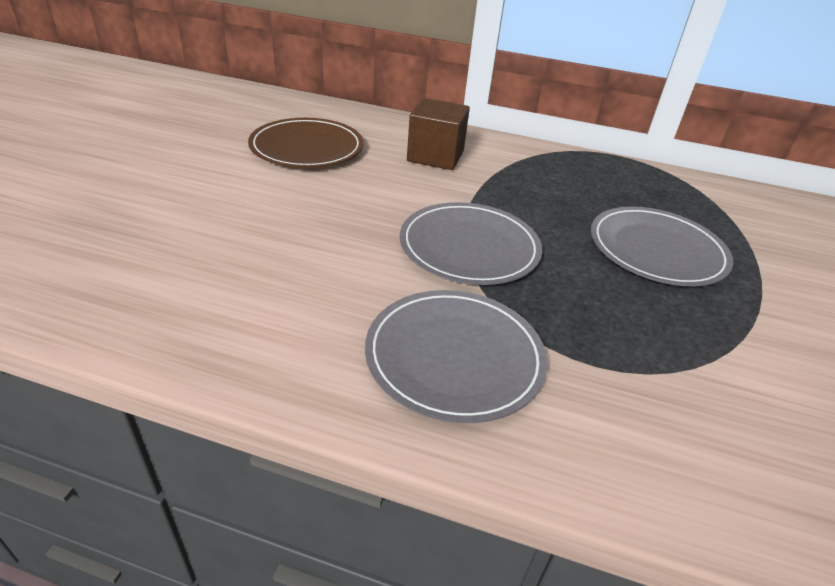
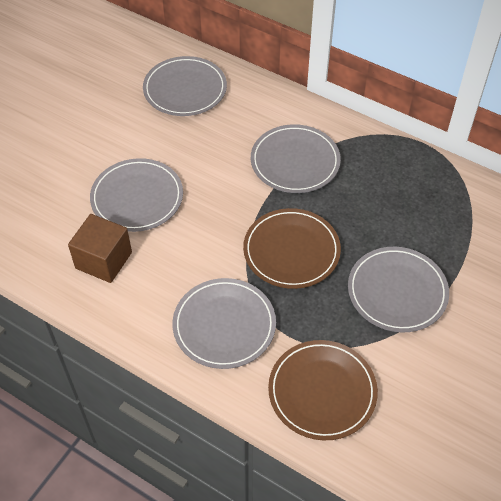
brown plate: [248,118,364,168] = 1 -> [243,208,341,289] [268,340,378,440] = 2
grey plate: [365,290,548,423] [400,202,542,285] [591,206,733,286] = 3 -> [90,158,183,232] [143,56,227,116] [173,278,276,369] [251,124,341,193] [348,247,449,332] = 5

